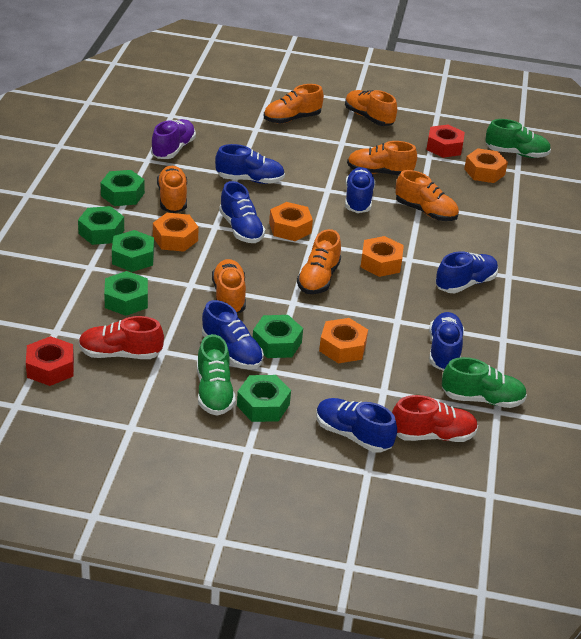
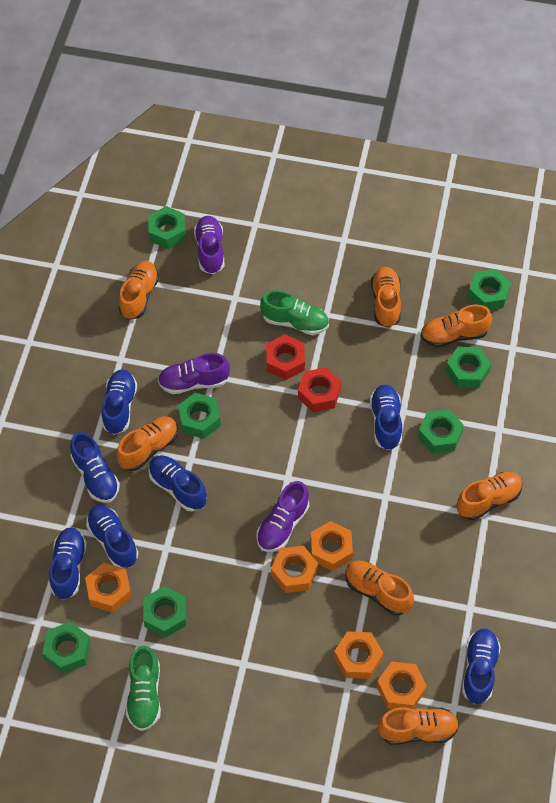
green nut: [78,206,124,245] [100,170,145,206] [104,271,148,316] [112,230,154,272] [237,375,291,422] [253,315,303,358] = 6 -> [42,622,91,674] [143,586,186,638] [148,206,186,249] [178,393,221,439] [418,409,464,454] [446,346,491,388] [468,269,511,310] = 7
green shoe: [197,334,236,415] [442,357,527,408] [485,119,551,158] = 3 -> [126,646,161,731] [260,290,329,335] = 2
purple shoe: [151,119,196,159] = 1 -> [158,353,230,394] [194,216,224,274] [256,481,309,552] = 3
red shoe: [79,316,164,359] [392,395,478,442] = 2 -> none = 0

